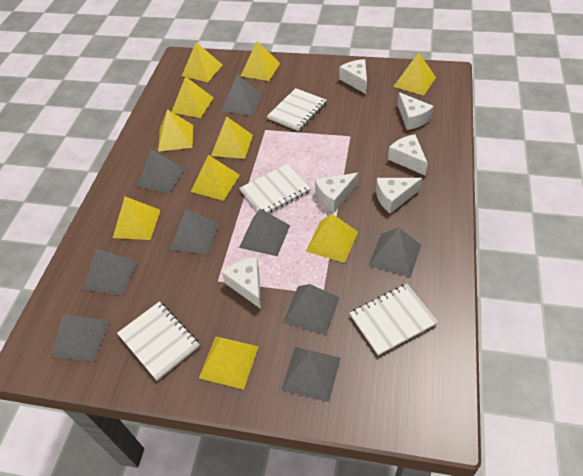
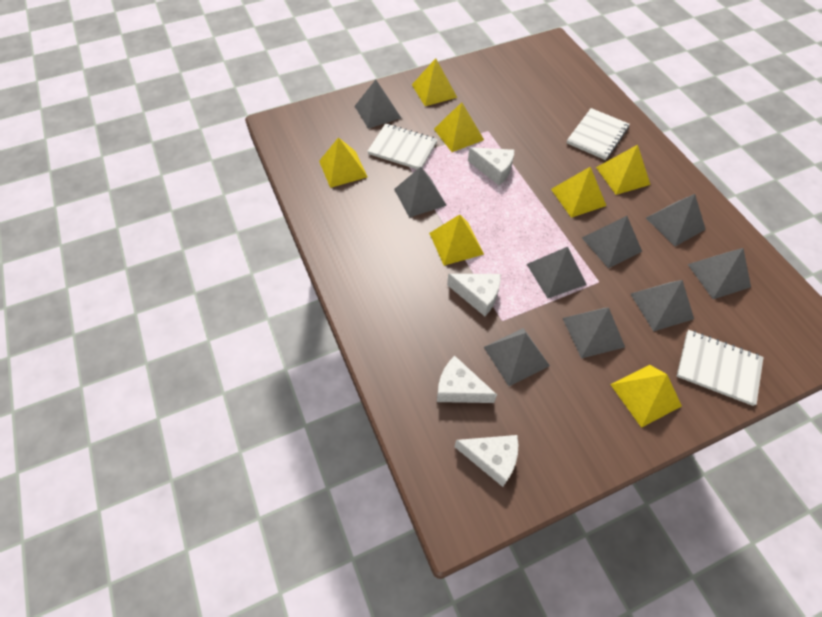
white cheese: [222,257,261,309] [315,173,358,212] [339,59,367,94] [376,178,422,214] [388,134,428,176] [398,92,434,130] = 6 -> [437,356,497,403] [447,274,501,316] [455,435,519,487] [468,147,514,185] = 4
white notebook: [117,302,200,381] [239,164,311,213] [267,88,327,131] [350,284,438,356] = 4 -> [367,123,438,169] [567,108,630,160] [677,330,763,406] = 3
yellow pyramid: [113,196,161,240] [158,109,193,152] [172,76,214,118] [182,42,223,82] [191,155,240,201] [199,336,259,390] [211,117,253,159] [241,41,280,81] [306,214,358,263] [393,52,436,96] = 10 -> [319,137,367,188] [412,58,457,106] [429,215,484,266] [434,102,484,152] [551,167,606,218] [596,145,650,195] [610,365,682,428] = 7

